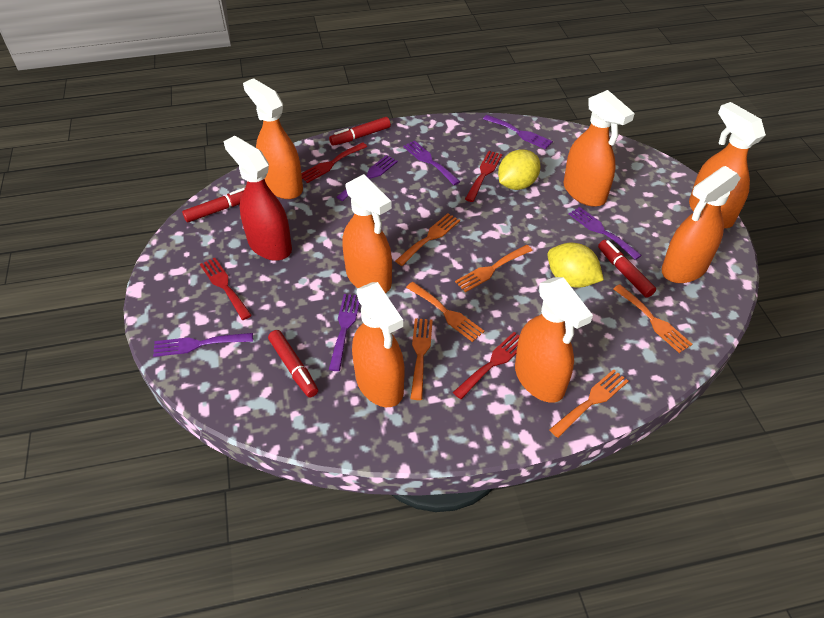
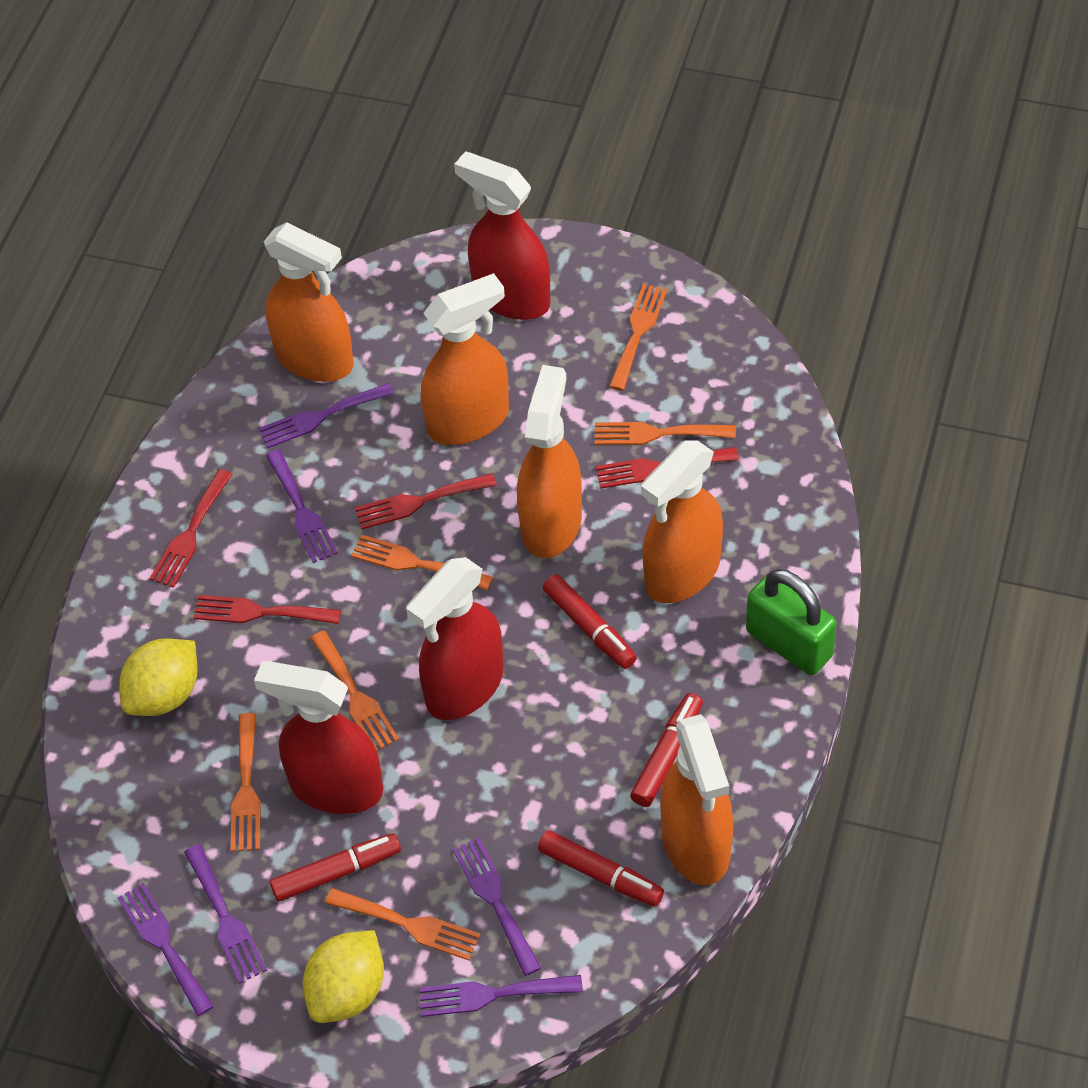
green padlock: none = 0 -> [746,569,837,675] = 1
orange spray bottle: [243,78,303,199] [342,174,392,293] [352,282,405,407] [515,277,593,403] [564,90,635,207] [662,166,741,283] [689,102,766,228] = 7 -> [264,222,354,382] [421,273,509,445] [517,365,582,558] [641,440,723,603] [660,714,733,885] = 5
red spray bottle: [223,136,292,261] = 1 -> [254,661,383,814] [406,557,504,720] [454,151,550,320] = 3

